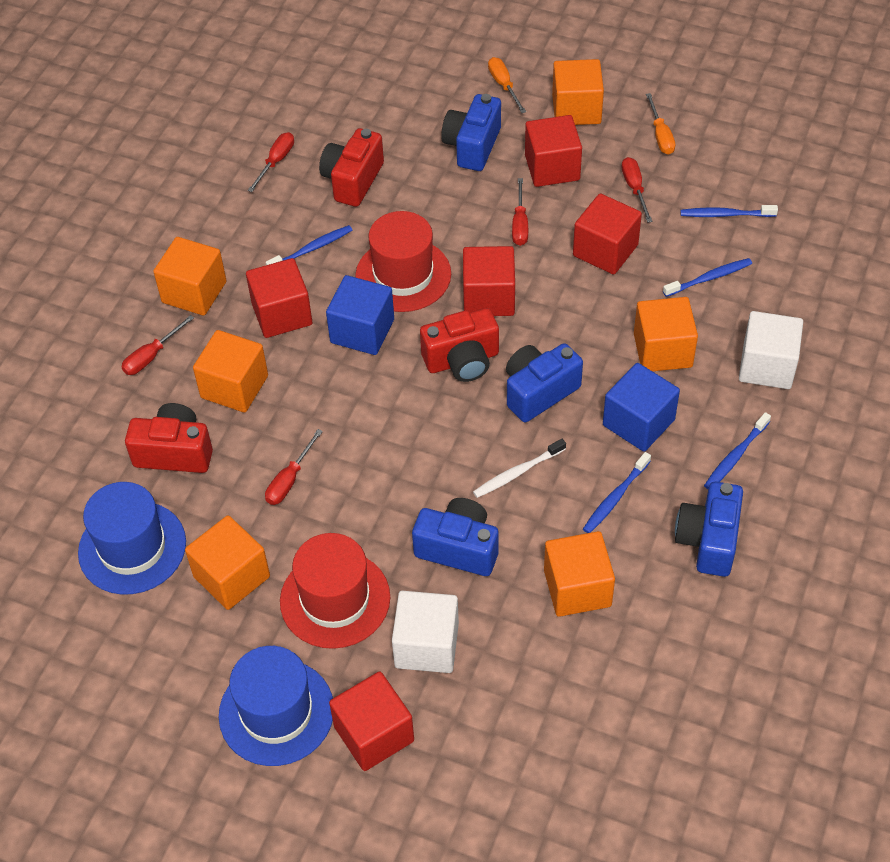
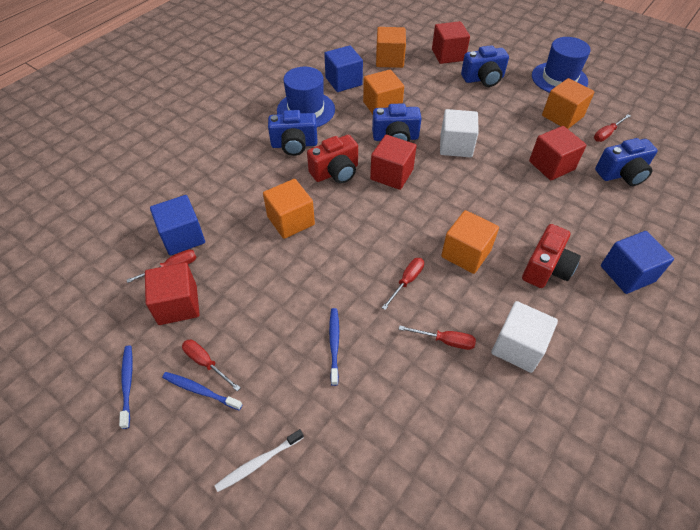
blue cube: [326,275,394,355] [603,363,680,452] = 2 -> [150,195,205,255] [324,45,363,92] [601,231,674,294] = 3
blue toothbrush: [266,225,352,265] [583,452,651,533] [663,258,752,297] [680,205,778,217] [704,412,771,489] = 5 -> [119,345,133,429] [162,372,243,410] [329,308,339,386] = 3
orange cube: [153,237,226,316] [185,515,270,610] [193,330,268,413] [544,531,615,617] [552,59,604,125] [634,297,698,371] = 6 -> [263,179,315,239] [363,70,404,114] [376,27,406,68] [441,210,499,274] [542,78,594,129] = 5
orange screwdriver: [488,57,526,113] [646,93,675,155] = 2 -> none = 0
red camera: [125,403,213,473] [319,128,384,207] [420,308,499,382] = 3 -> [307,135,358,184] [522,224,581,288] = 2
red cube: [246,258,312,338] [329,671,414,771] [463,246,515,316] [525,115,582,187] [573,193,642,275] = 5 -> [145,262,199,325] [370,135,417,190] [432,21,470,64] [529,126,587,180] = 4
red hat: [280,533,390,649] [355,211,451,312] = 2 -> none = 0

